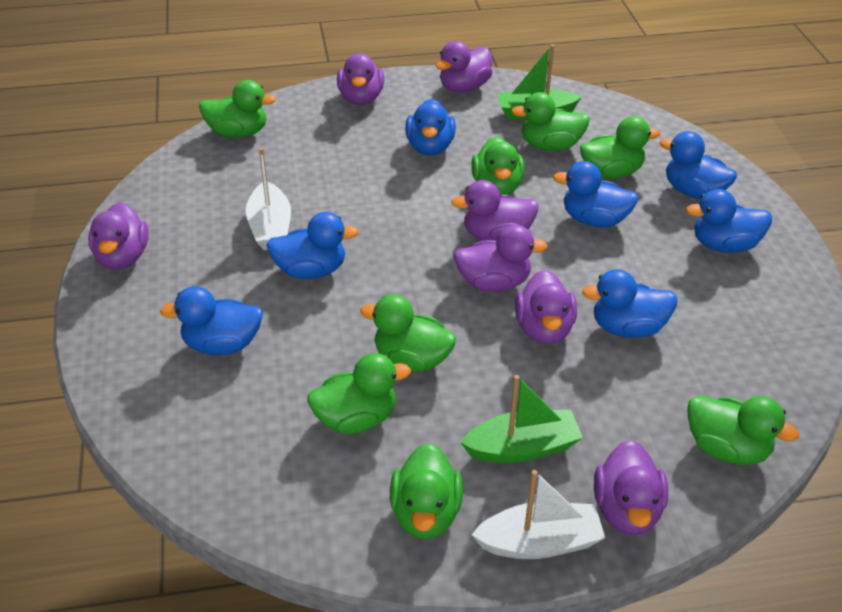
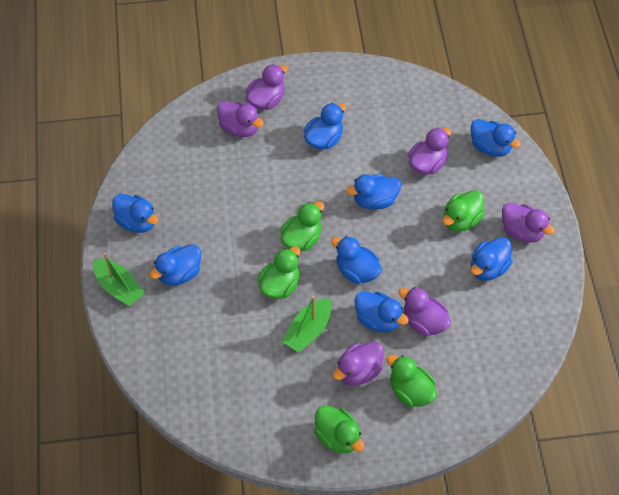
blue duck: [160,286,263,355] [267,212,359,279] [405,99,456,155] [553,161,639,227] [582,269,678,338] [659,131,737,199] [686,189,772,253] = 7 -> [112,194,158,233] [149,244,201,286] [304,103,346,149] [331,236,382,284] [346,174,401,210] [355,292,409,332] [471,119,521,157] [471,237,513,281] = 8
green duck: [199,80,276,138] [307,353,411,434] [360,295,456,372] [390,443,463,539] [471,136,525,195] [511,92,590,151] [580,116,660,179] [687,395,799,465] = 8 -> [258,246,300,299] [280,202,324,251] [314,405,364,454] [386,355,437,407] [442,190,485,232] = 5
purple duck: [88,202,149,270] [337,53,384,105] [436,41,492,93] [451,180,539,241] [454,225,548,292] [515,270,577,344] [594,440,668,535] = 7 -> [217,101,263,137] [246,64,288,110] [333,342,384,386] [398,287,451,336] [408,127,451,174] [502,203,555,243] = 6
white boat: [246,148,291,250] [471,470,605,559] = 2 -> none = 0

